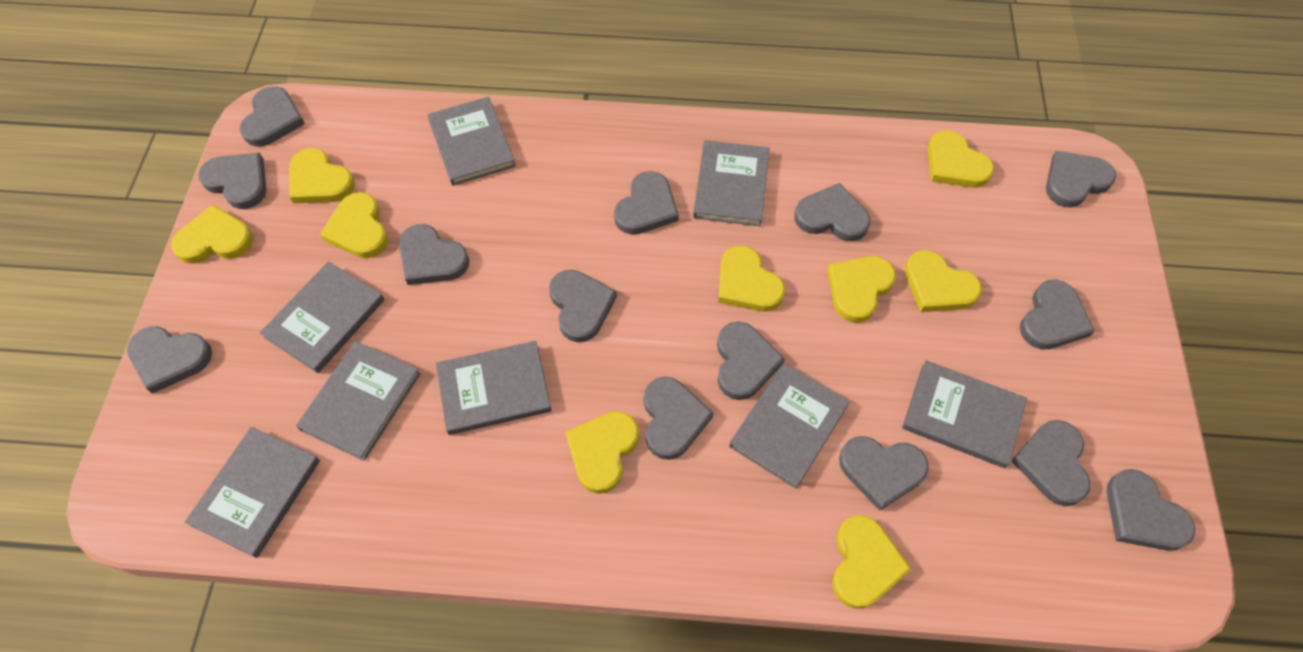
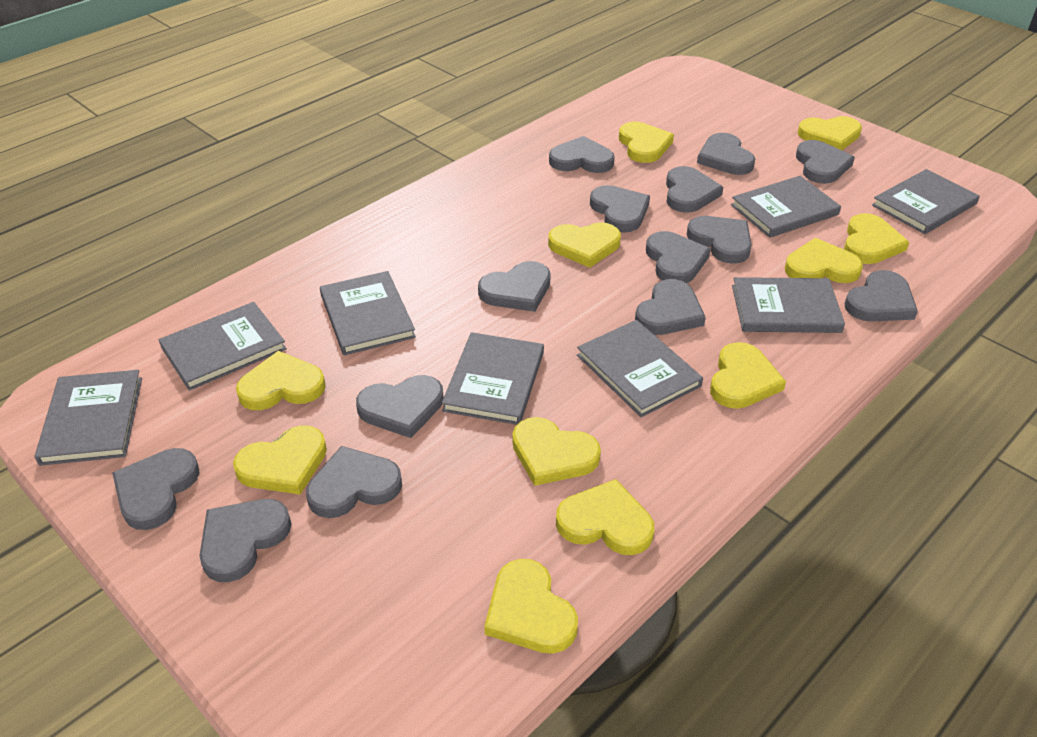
yellow heart: [171,205,253,264] [290,148,355,204] [320,192,388,258] [565,411,639,494] [718,245,785,312] [827,256,896,323] [832,515,912,609] [905,250,982,312] [927,130,994,188] = 9 -> [233,425,327,495] [236,351,326,410] [484,559,578,654] [512,417,601,486] [548,222,621,268] [556,479,654,555] [619,122,674,163] [710,342,786,409] [785,238,863,283] [798,116,862,150] [844,213,909,264] = 11

